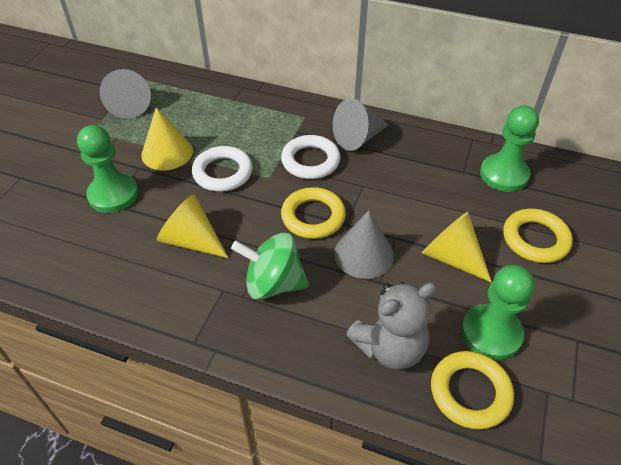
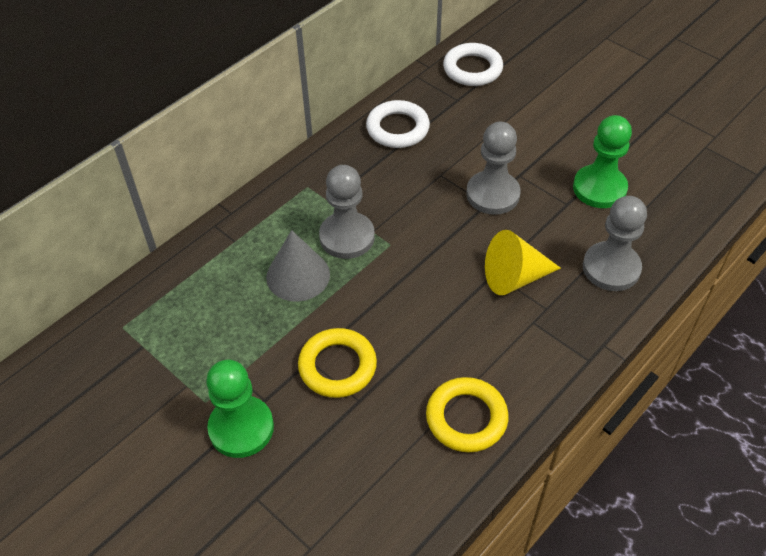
green pawn: [77,125,139,213] [461,265,535,360] [480,105,539,192] = 3 -> [206,360,274,458] [573,115,632,208] = 2
green spinning top: [231,233,309,300] = 1 -> none = 0
grey cone: [100,69,151,119] [333,98,388,151] [334,210,394,279] = 3 -> [266,230,330,302] = 1
grey pawn: none = 0 -> [319,165,375,259] [466,122,520,215] [583,196,647,291] = 3
grey teddy bear: [346,282,437,370] = 1 -> none = 0
yellow cone: [141,108,193,170] [156,194,228,258] [422,212,492,283] = 3 -> [485,230,561,295] = 1
yellow ring: [281,187,346,239] [431,351,514,429] [503,209,573,263] = 3 -> [298,328,377,398] [426,377,509,452] = 2

